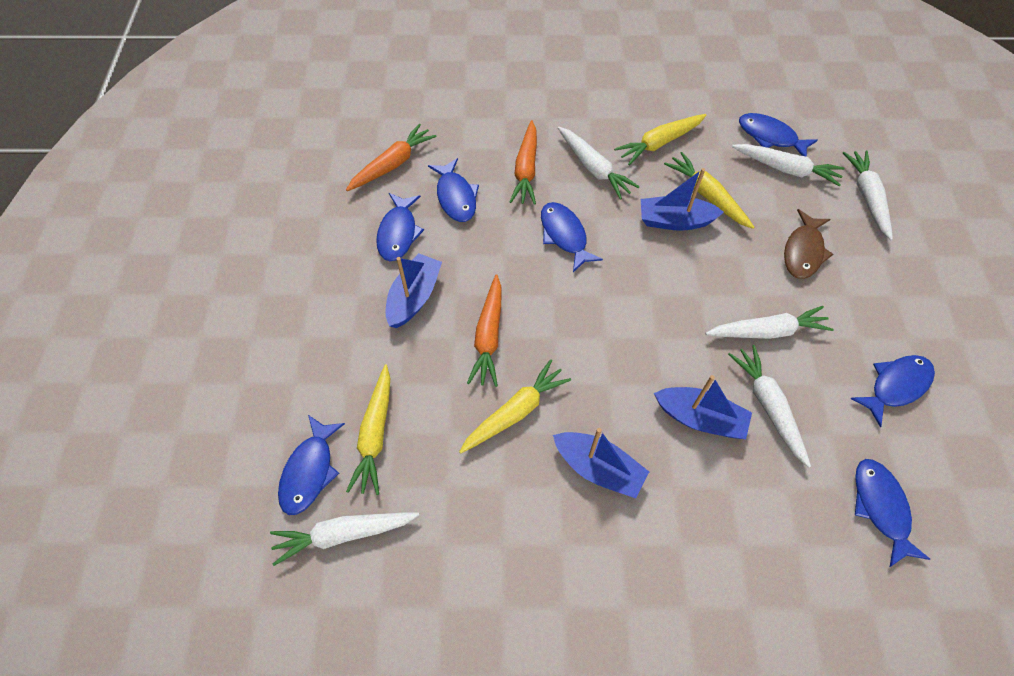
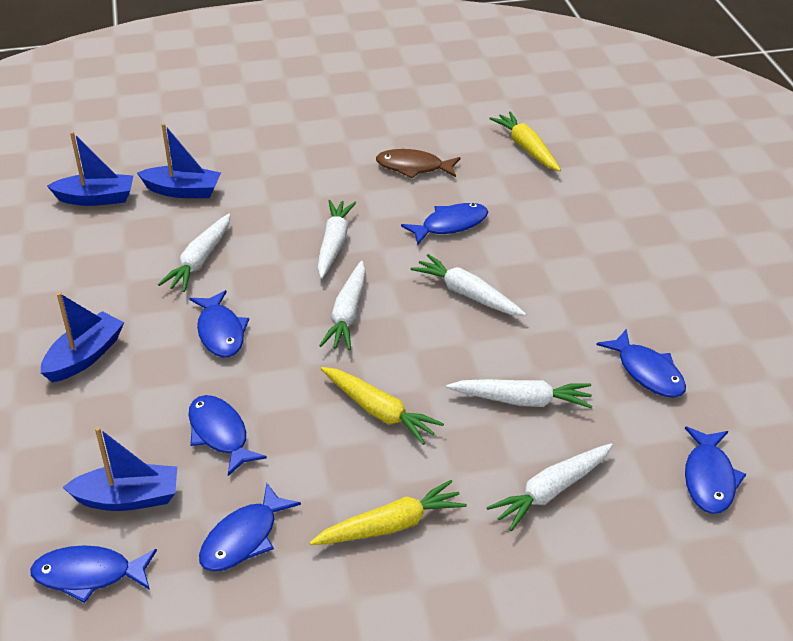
orange carrot: [346,124,437,191] [467,274,502,387] [510,120,537,205] = 3 -> none = 0
yellow carrot: [346,365,390,495] [459,359,571,454] [614,114,707,165] [664,152,754,229] = 4 -> [309,480,467,545] [321,367,444,445] [489,112,561,171] = 3

